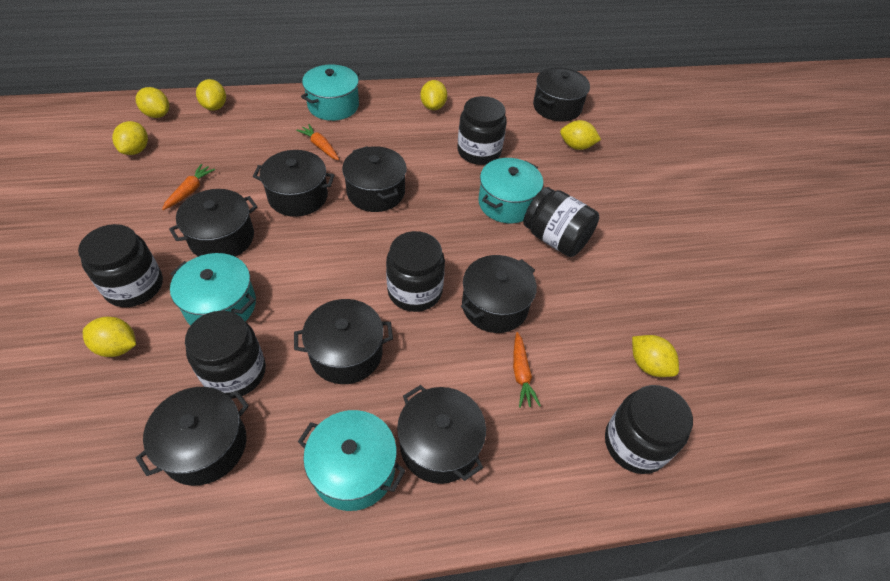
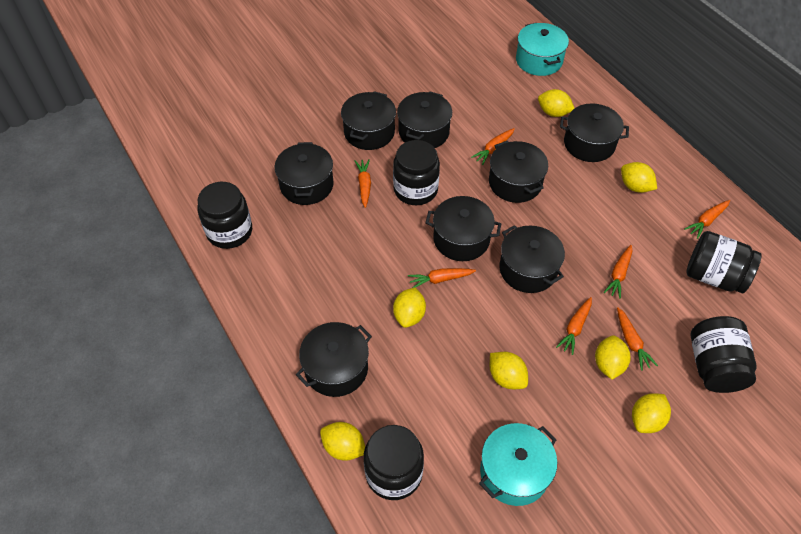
black jar: [78,224,163,307] [185,311,266,399] [386,231,445,312] [457,96,507,165] [523,187,599,257] [605,385,693,474] = 6 -> [197,182,252,249] [364,425,424,500] [393,140,440,205] [686,231,762,293] [690,316,756,393] = 5
orange carrot: [162,164,215,210] [296,124,339,160] [513,332,541,408] = 3 -> [355,159,371,208] [408,268,476,288] [471,128,515,165] [556,297,592,355] [604,245,633,299] [617,307,658,371] [684,200,730,239] = 7
turquoise pot: [170,253,256,326] [298,410,406,511] [301,64,360,121] [478,158,543,223] = 4 -> [479,423,557,506] [516,23,569,76] = 2

